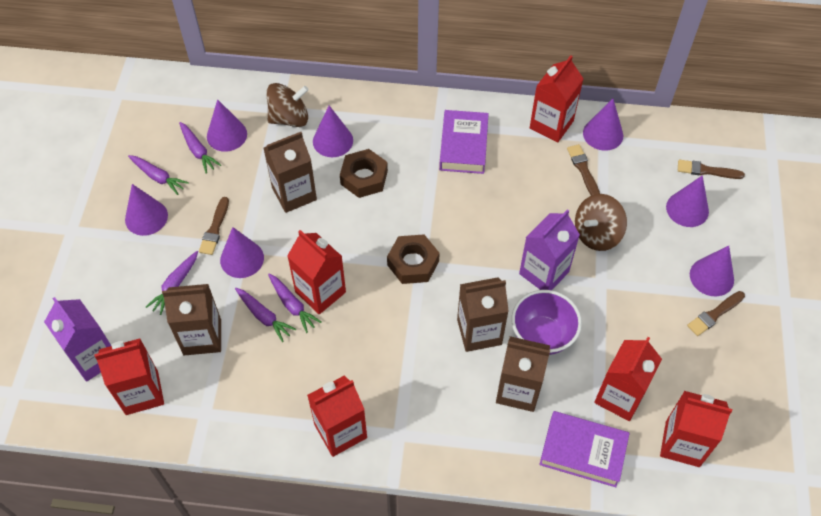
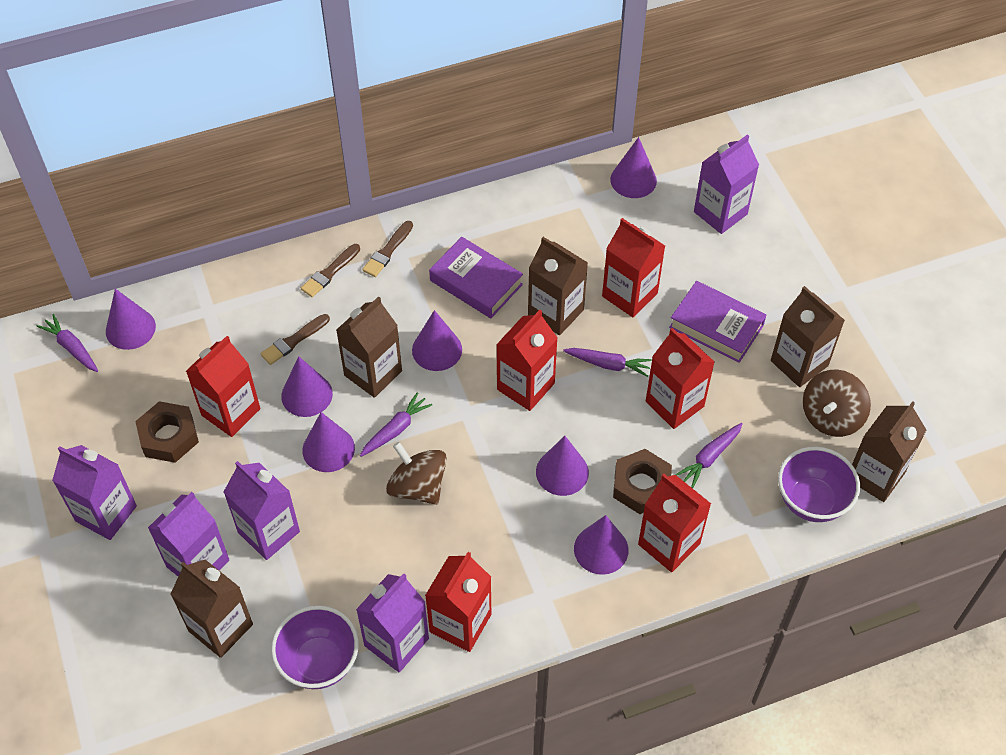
brown brush: [199,197,229,255] [567,144,600,196] [678,160,745,179] [687,291,745,336] = 4 -> [260,314,330,365] [301,244,360,297] [362,221,413,277] = 3
brown carton: [162,284,221,355] [263,132,317,213] [457,277,509,352] [496,336,550,412] = 4 -> [170,560,253,658] [336,296,402,398] [528,237,588,335] [771,286,845,387] [852,401,926,502] = 5
purple bowl: [511,290,582,355] = 1 -> [271,605,359,689] [778,447,860,522] = 2
purple carrot: [128,155,189,195] [146,251,198,315] [179,122,221,174] [235,288,296,342] [268,274,322,333] = 5 -> [37,314,98,372] [360,392,432,457] [563,348,652,377] [675,423,743,488] = 4
purple carton: [44,297,111,382] [519,209,580,290] = 2 -> [52,445,137,540] [148,492,229,576] [224,461,300,560] [356,573,429,673] [694,134,759,234] = 5

